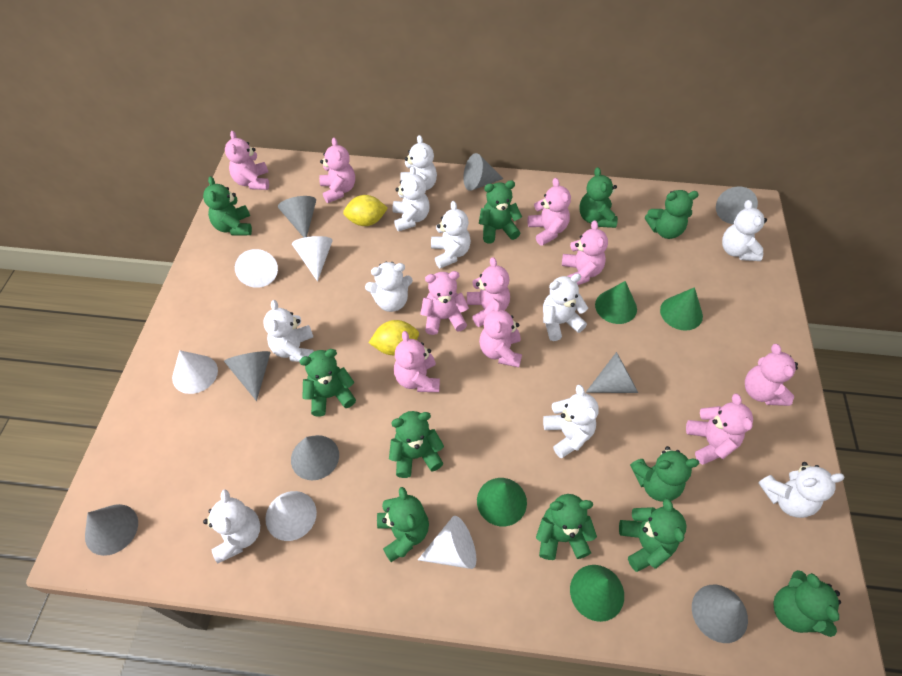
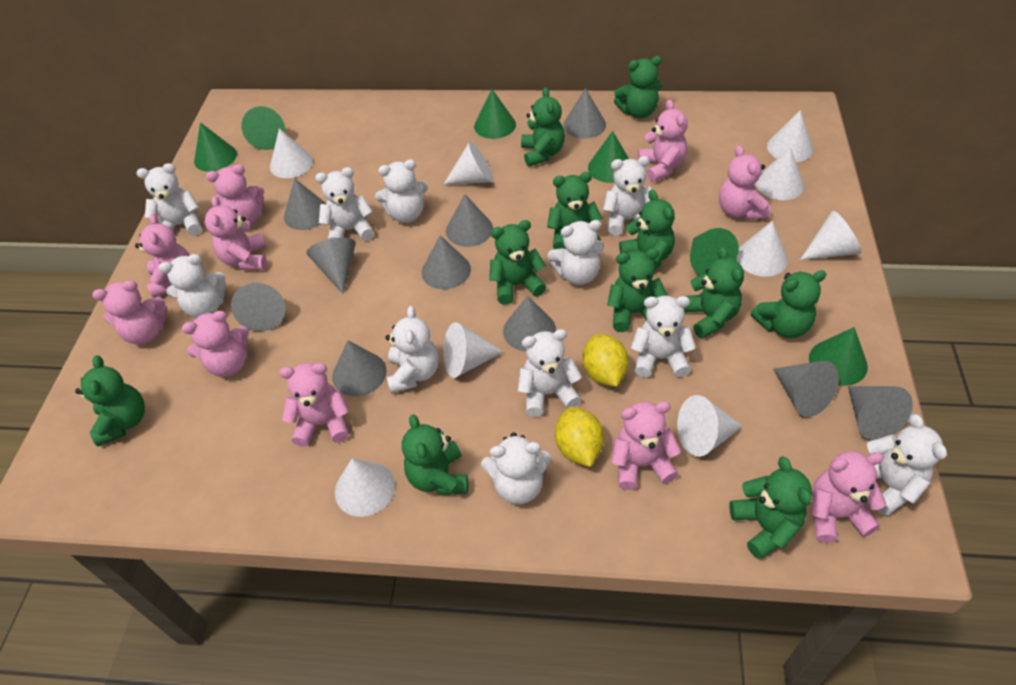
green cone: [477,478,527,526] [570,565,624,622] [595,281,637,324] [660,287,703,331] = 4 -> [194,122,237,172] [242,106,285,150] [474,89,516,139] [588,131,629,183] [690,228,739,275] [809,327,868,386] = 6
grey cone: [85,504,138,556] [224,351,271,401] [278,196,316,238] [291,435,339,480] [463,153,504,191] [586,352,638,393] [692,585,748,643] [716,187,758,224] = 8 -> [231,283,285,331] [284,178,326,230] [306,238,356,294] [332,340,387,397] [422,235,471,289] [446,194,493,247] [503,296,556,352] [563,88,606,138] [773,361,839,417] [848,386,913,440] = 10
white cone: [172,350,218,394] [235,249,278,288] [265,491,317,541] [292,236,333,281] [418,516,476,569] = 5 -> [270,128,313,178] [335,458,395,517] [443,322,504,378] [444,141,493,184] [677,395,743,457] [737,221,788,277] [756,147,804,200] [767,110,813,162] [800,210,861,260] = 9
white teddy bear: [203,489,260,564] [263,300,314,362] [365,262,413,312] [393,166,430,231] [400,135,437,190] [431,201,471,268] [543,273,588,341] [543,385,599,458] [722,200,767,261] [758,462,845,518] = 10 -> [137,163,202,236] [159,254,226,318] [315,167,374,241] [375,159,428,223] [385,306,439,394] [481,432,552,504] [518,329,582,417] [548,220,604,285] [603,156,652,236] [631,296,696,378] [867,414,947,516] = 11

